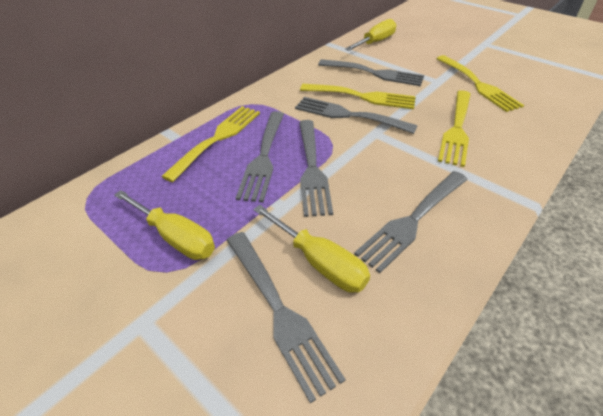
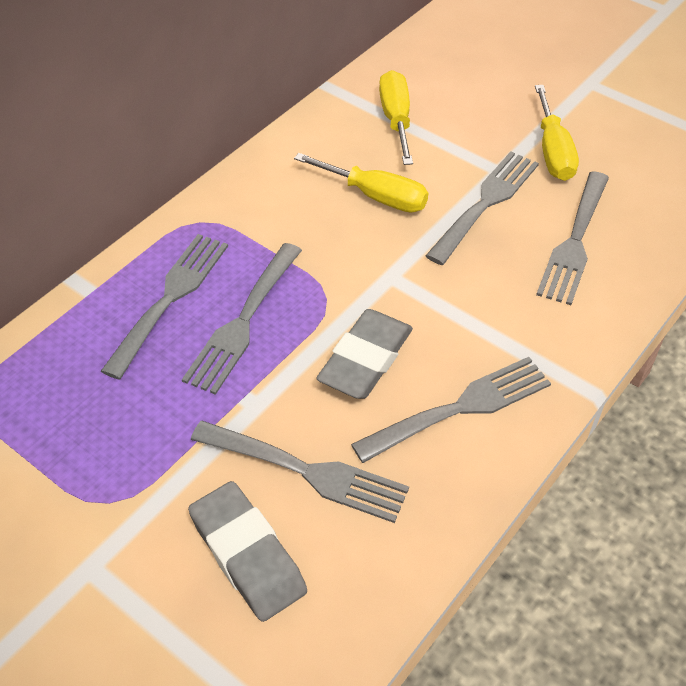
grey eraser: none = 0 -> [188,481,307,622] [316,309,413,399] = 2
yellow fork: [161,106,260,182] [300,84,416,109] [436,55,524,112] [438,90,471,167] = 4 -> none = 0

